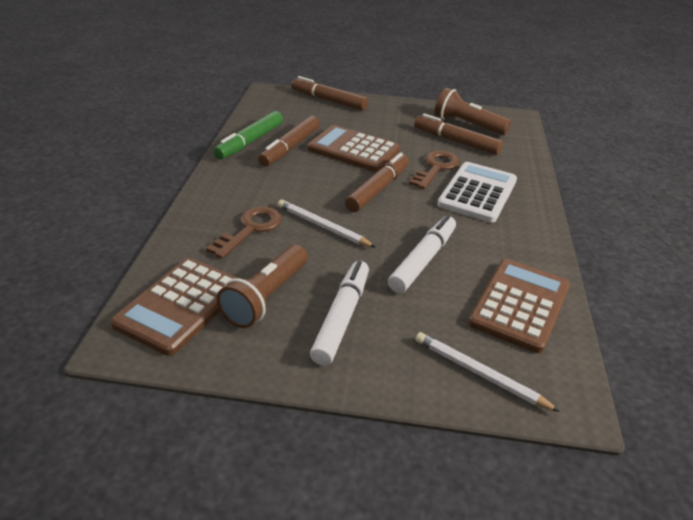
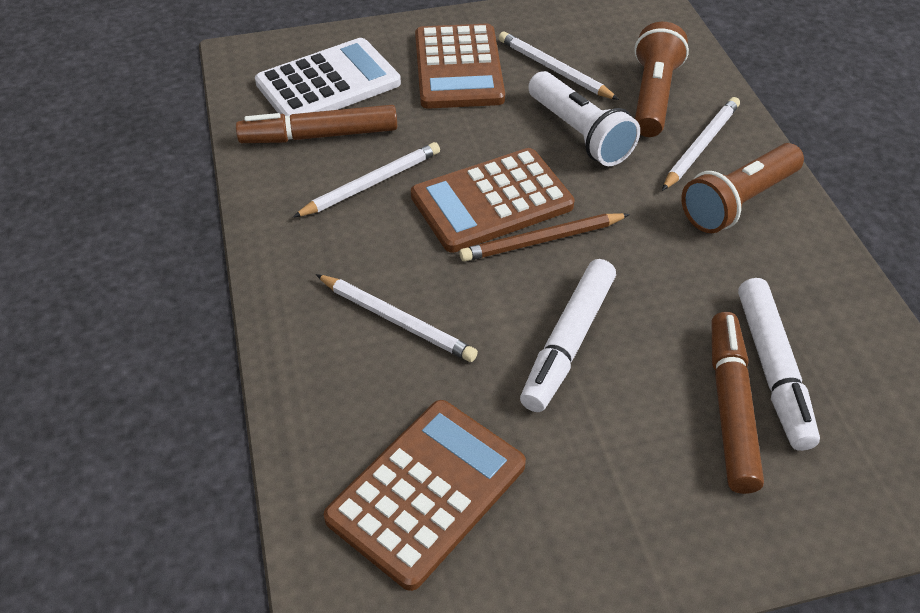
brown key: [206,206,282,259] [409,151,460,189] = 2 -> none = 0
brown marker: [258,116,320,167] [291,76,368,111] [345,153,409,212] [414,113,503,155] = 4 -> [236,105,397,143] [712,312,764,494] = 2
brown pencil: none = 0 -> [459,213,630,262] = 1
green marker: [214,111,283,160] = 1 -> none = 0
white flashlight: none = 0 -> [528,71,640,166] = 1
white pencil: [278,199,376,248] [416,332,560,412] = 2 -> [293,142,440,217] [316,274,478,362] [499,31,619,100] [662,97,740,191] = 4

